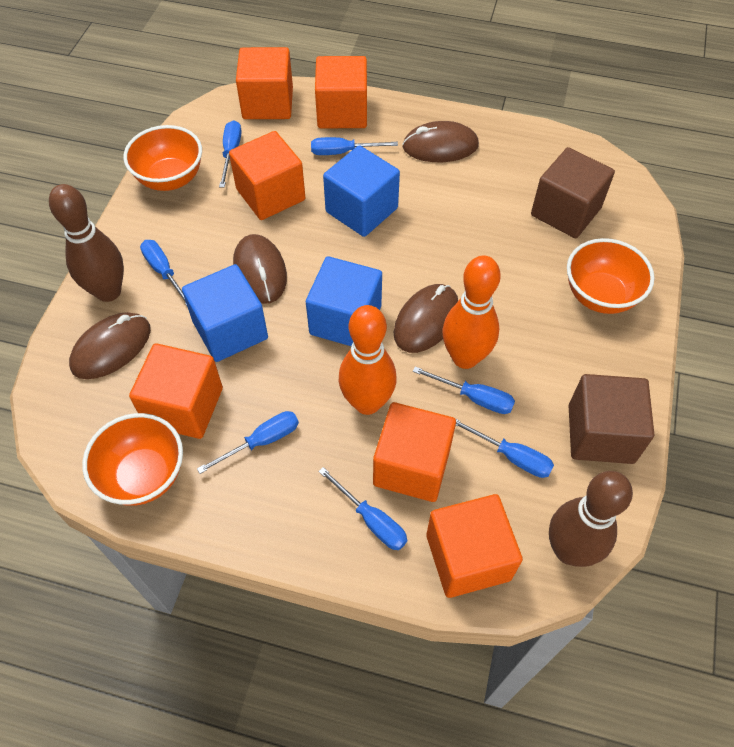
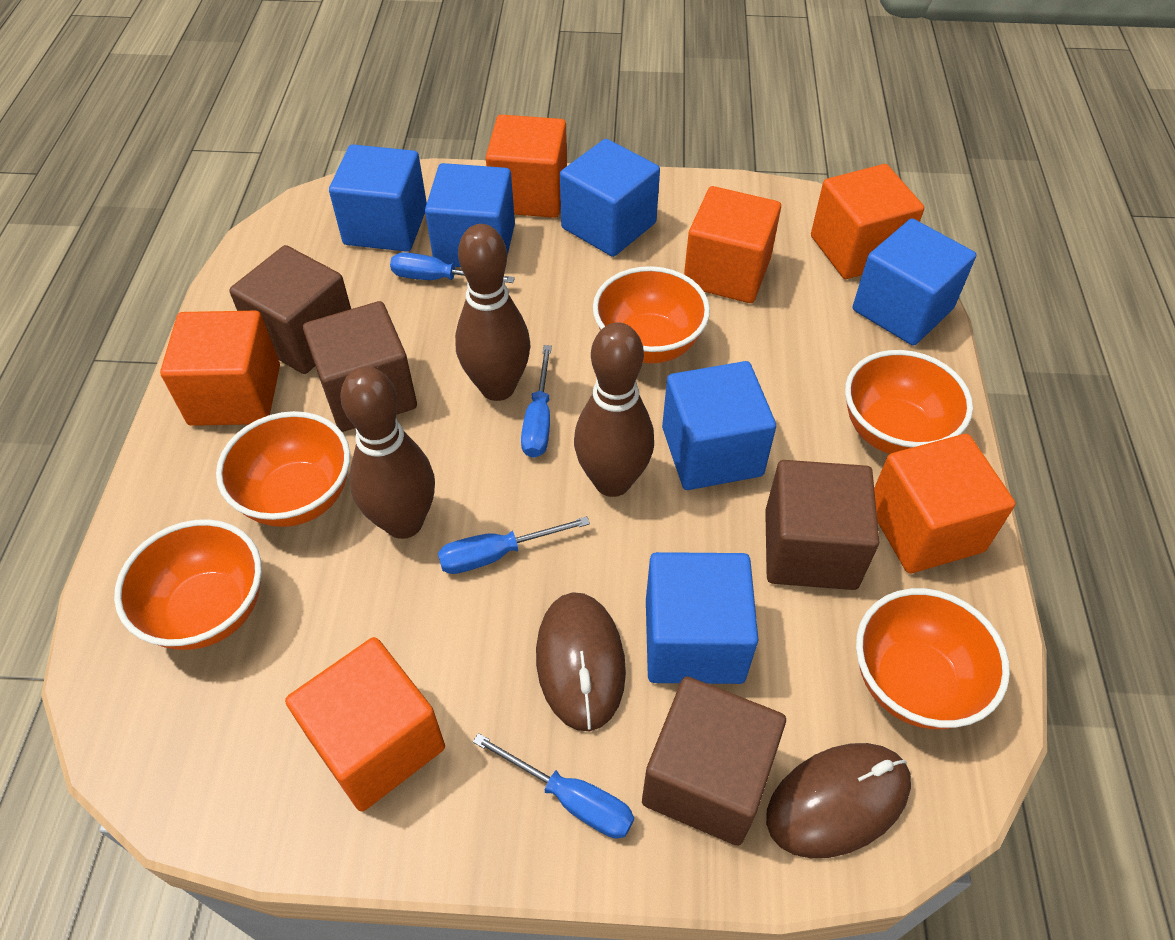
blue cube: [182,264,268,362] [306,256,382,346] [323,145,400,237] = 3 -> [329,144,427,252] [425,163,515,267] [560,139,660,257] [646,552,758,684] [662,361,776,490] [853,219,976,346] = 6
blue screwdriver: [140,240,187,306] [197,411,299,474] [219,120,241,188] [311,137,398,155] [318,467,407,550] [413,367,515,414] [456,419,554,478] = 7 -> [390,252,515,283] [438,516,590,574] [473,733,634,838] [521,345,552,458] = 4
brown bowling pin: [49,184,124,302] [549,471,633,567] = 2 -> [341,366,435,539] [455,224,531,401] [574,323,654,497] = 3
brown cube: [531,147,615,238] [568,374,654,464] = 2 -> [229,245,351,374] [303,301,417,432] [642,676,786,846] [765,460,879,590] = 4
brown mouse: [69,312,151,379] [233,234,287,304] [394,284,458,353] [402,121,479,162] = 4 -> [536,592,626,731] [766,743,911,858] = 2
orange bowl: [82,413,183,506] [123,125,202,191] [567,238,655,314] = 3 -> [114,519,262,650] [216,411,350,527] [593,266,710,363] [845,350,973,454] [856,588,1010,729] = 5
orange bowling pin: [339,305,397,415] [442,255,501,369] = 2 -> none = 0

